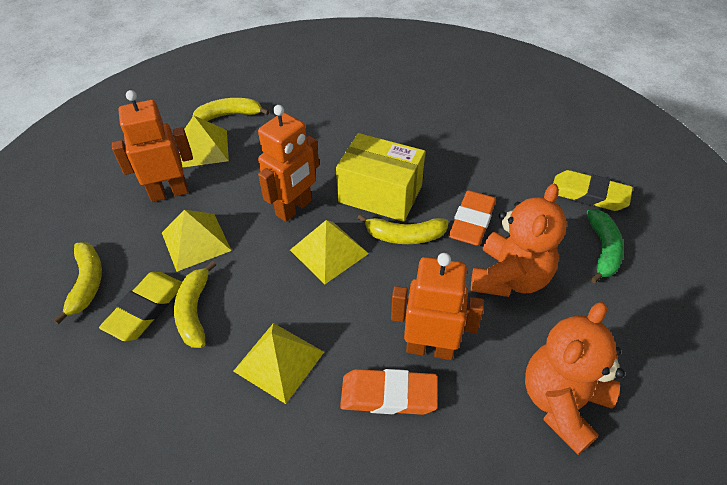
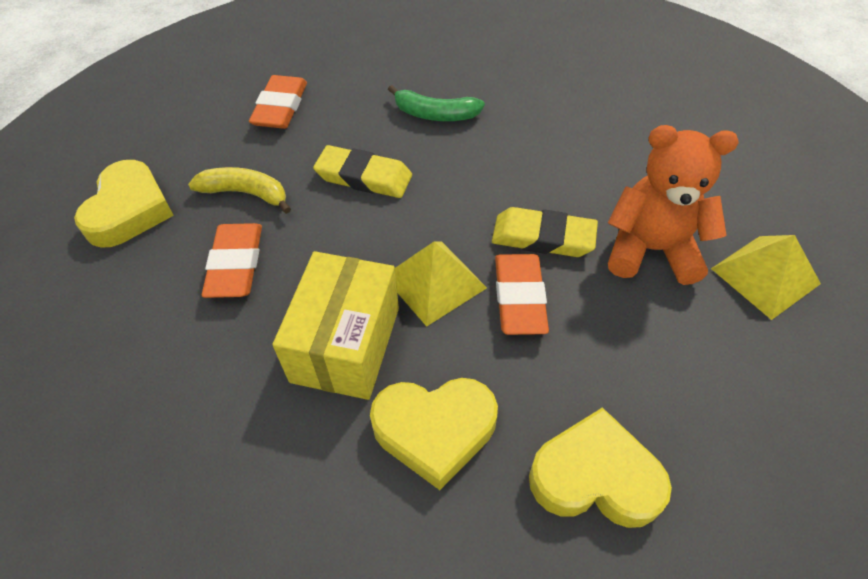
orange eraser: [340,369,438,415] [449,190,496,246] = 2 -> [201,223,262,298] [249,75,307,129] [495,254,549,335] = 3
orange robot: [112,90,193,202] [258,105,319,222] [391,253,484,360] = 3 -> none = 0
orange teddy bear: [471,184,567,297] [525,302,625,455] = 2 -> [608,125,739,285] = 1
yellow banana: [53,242,102,324] [174,261,216,348] [192,98,269,121] [358,214,449,244] = 4 -> [188,167,291,214] = 1
yellow heart: none = 0 -> [74,160,174,248] [370,378,498,490] [529,407,672,528] = 3
yellow pyramid: [162,210,232,272] [179,116,229,167] [233,323,324,404] [290,220,369,284] = 4 -> [395,241,487,327] [711,235,821,320] = 2

